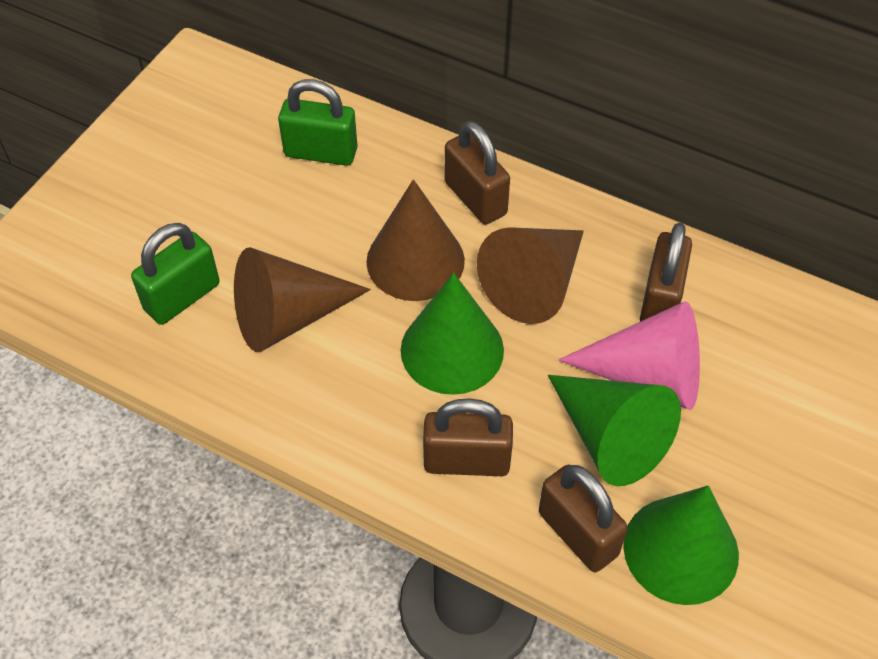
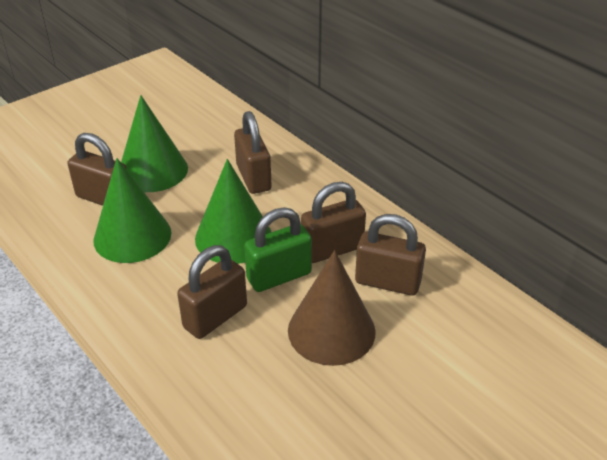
brown cone: [234,247,371,352] [366,179,465,301] [477,227,584,324] = 3 -> [288,250,376,366] = 1
brown padlock: [423,398,513,476] [445,121,510,224] [539,465,628,572] [640,223,692,322] = 4 -> [68,133,127,206] [177,245,247,339] [234,111,272,194] [301,182,366,263] [355,214,426,296] = 5
green padlock: [131,223,220,325] [278,79,358,166] = 2 -> [244,207,312,292] = 1
pink cone: [558,301,700,410] = 1 -> none = 0

